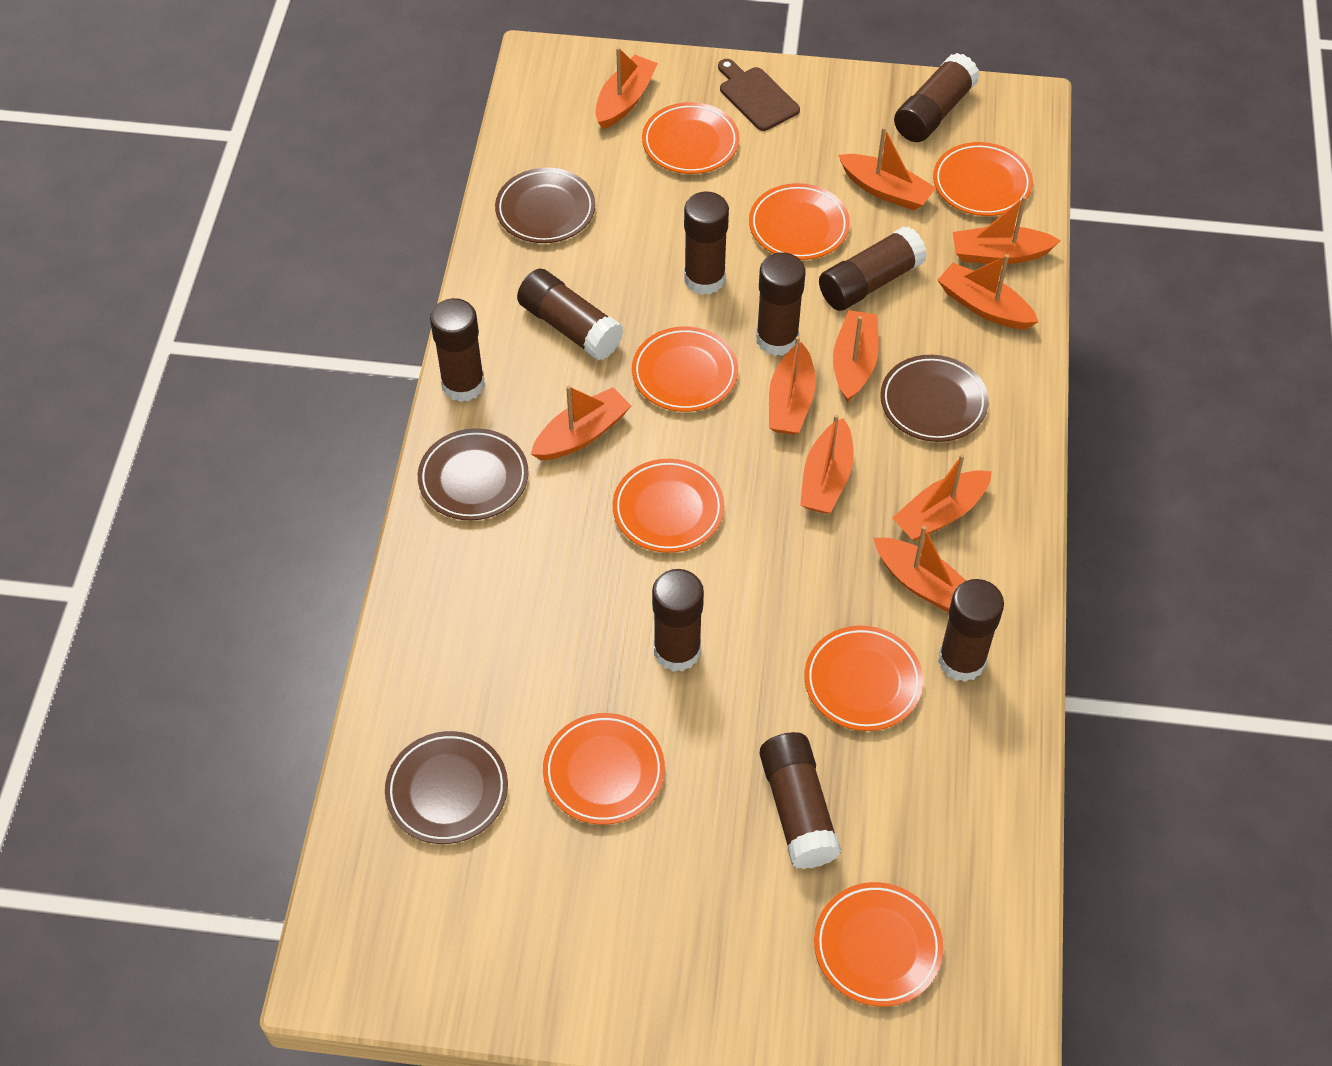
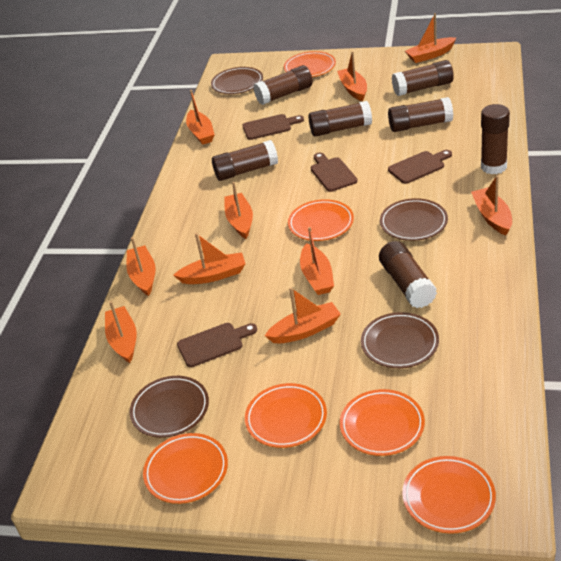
brown cutting board: [718,59,800,131] = 1 -> [177,323,257,367] [242,114,304,140] [311,153,358,192] [388,150,452,184] = 4
brown glue stick: [430,298,485,402] [517,269,624,360] [652,569,704,672] [684,192,729,295] [756,252,805,356] [760,732,841,869] [819,226,927,311] [894,53,980,142] [938,579,1004,682] = 9 -> [212,140,278,181] [253,65,313,105] [308,101,372,137] [379,241,437,308] [388,97,453,132] [392,60,454,96] [481,104,510,174] = 7
orange plate: [543,713,665,825] [613,459,724,553] [632,326,738,412] [642,102,740,174] [749,183,850,260] [804,626,923,731] [814,882,943,1007] [933,142,1033,216] = 8 -> [143,433,228,504] [245,383,327,448] [284,51,336,77] [288,199,354,241] [340,389,425,456] [402,456,496,534] = 6

